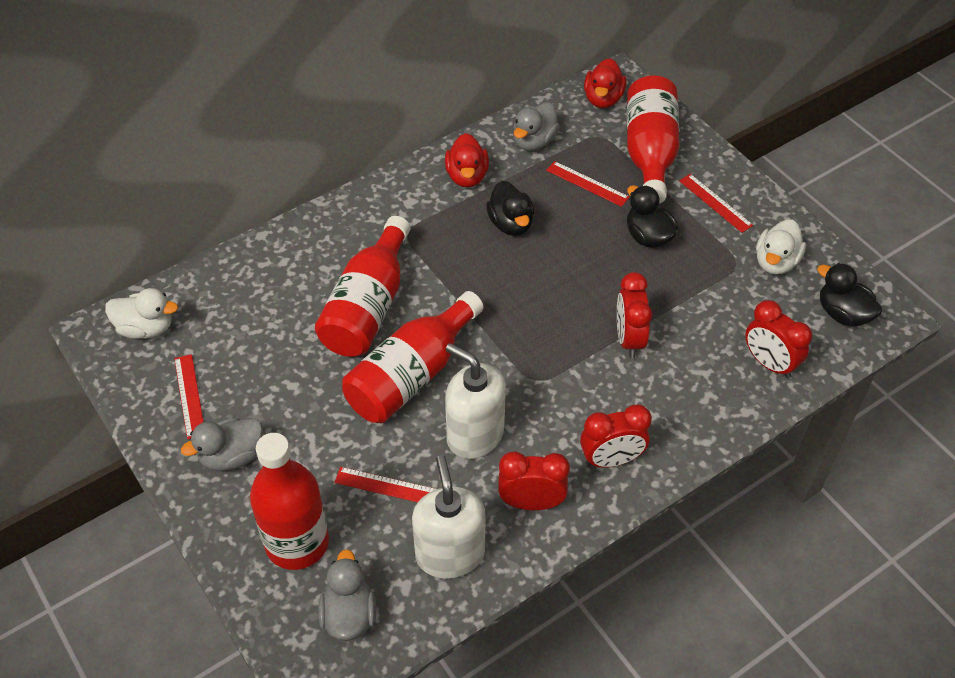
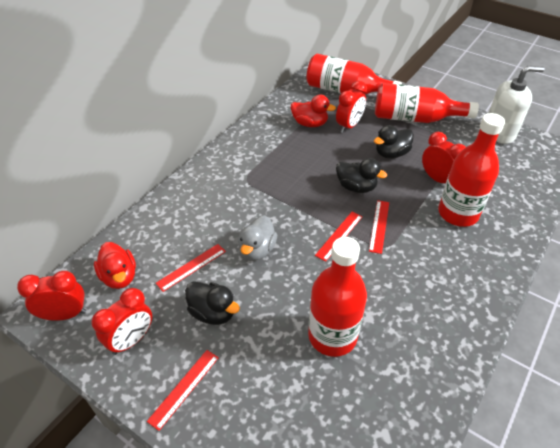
grey duck: [181,417,263,471] [318,549,377,641] [513,102,560,151] = 3 -> [238,215,277,261] = 1
white duck: [105,288,178,339] [756,219,806,274] = 2 -> none = 0
white soap dispenser: [412,455,485,579] [445,343,506,459] = 2 -> [489,66,545,144] = 1

